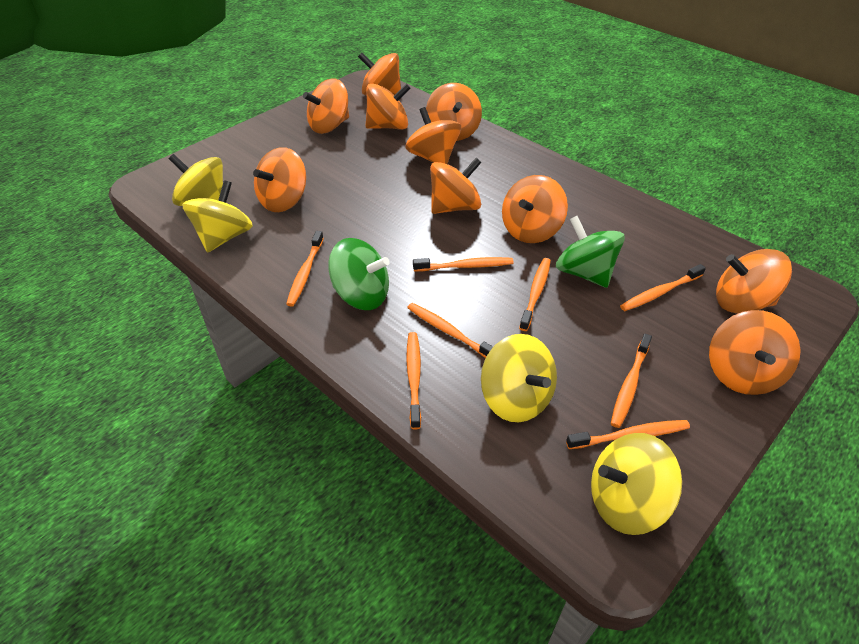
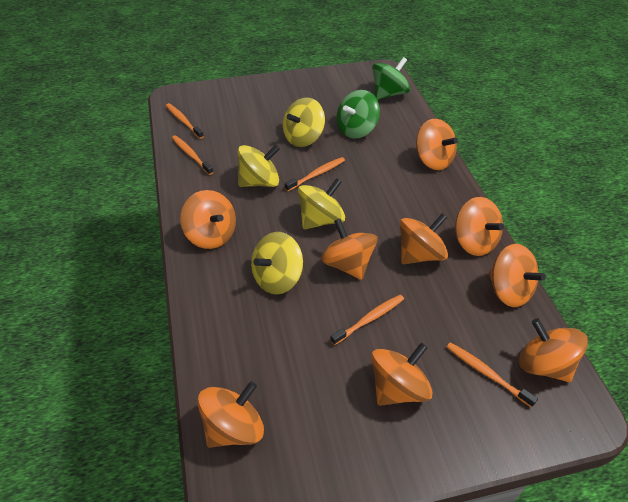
orange spinning top: [253,147,306,212] [303,78,349,134] [358,52,401,96] [366,83,411,129] [405,107,461,164] [426,83,482,141] [430,158,482,214] [502,175,568,243] [709,310,801,395] [716,249,792,314] = 10 -> [180,190,236,249] [197,381,264,448] [321,219,378,280] [371,343,433,406] [400,214,448,264] [416,119,458,170] [455,197,504,256] [488,244,546,307] [519,318,588,382] = 9
orange toothbrush: [286,231,324,307] [406,332,421,429] [407,303,493,358] [413,257,514,271] [519,258,551,331] [566,420,690,449] [611,334,652,428] [620,264,706,311] = 8 -> [166,103,204,139] [172,135,214,175] [285,157,345,191] [330,295,404,345] [447,342,538,408] = 5

